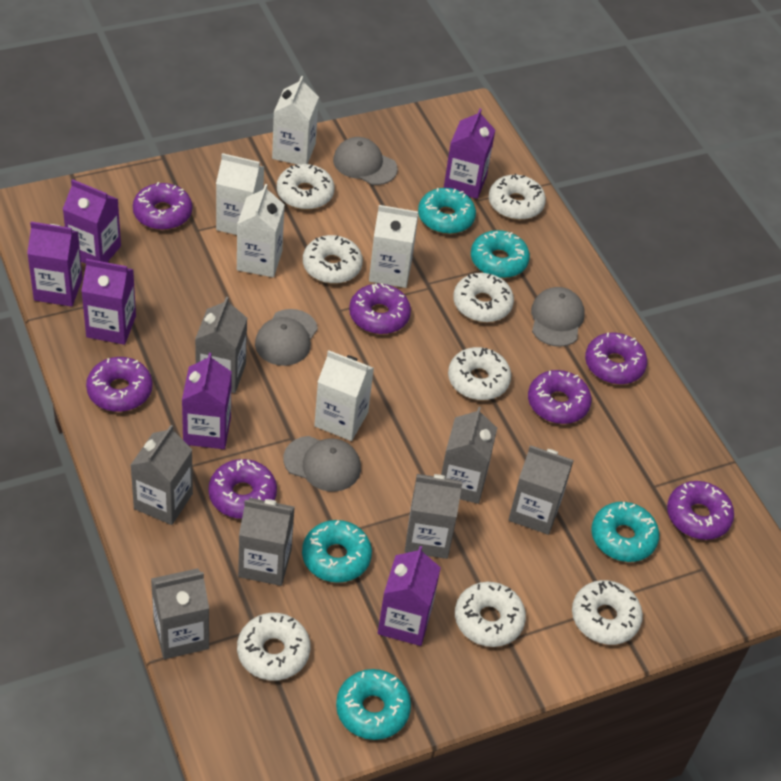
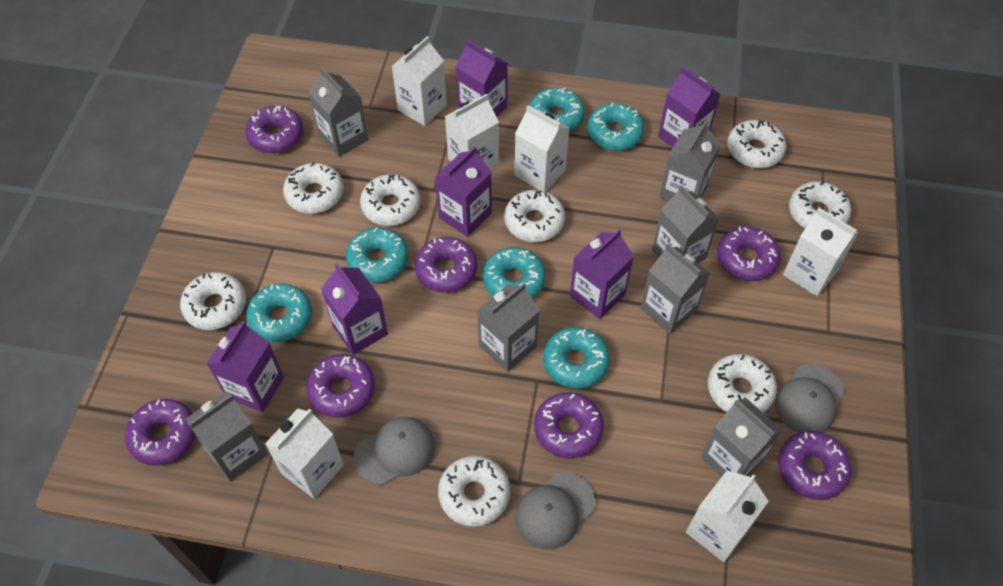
grey cap: [255,309,318,366] [283,436,361,492] [333,137,398,185] [531,287,585,347] = 4 -> [354,417,435,485] [515,472,595,549] [775,364,844,433] = 3
turquoise donut: [302,520,372,583] [336,669,411,740] [418,188,476,234] [471,230,530,278] [591,502,659,562] = 5 -> [246,284,312,342] [346,227,409,282] [483,247,546,299] [529,88,585,132] [543,327,610,389] [587,103,645,151] = 6
white carton: [216,153,264,235] [237,184,285,277] [272,76,319,165] [314,350,374,441] [369,205,418,288] = 5 -> [265,409,344,499] [392,36,447,126] [445,94,499,170] [515,105,569,192] [686,470,769,562] [783,208,859,296] = 6

